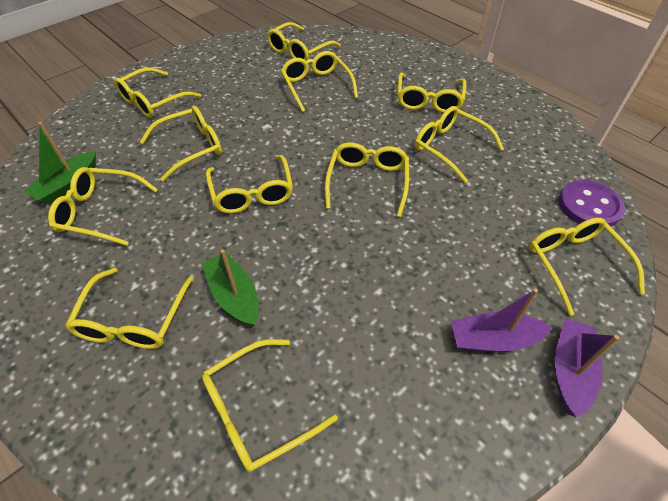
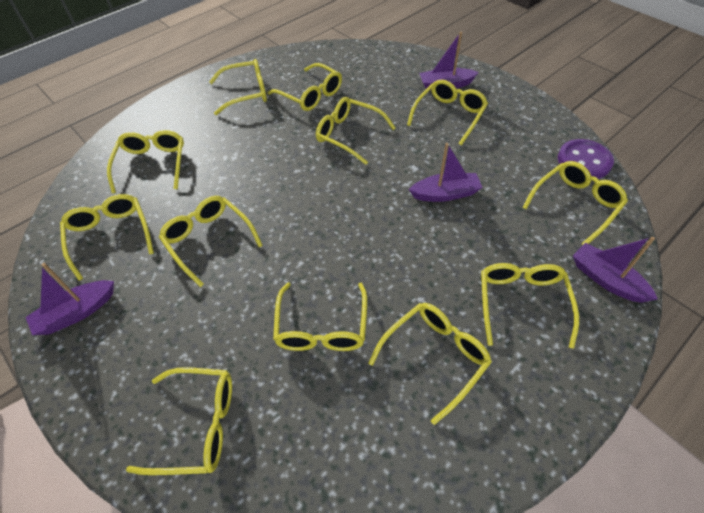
green boat: [24,122,96,205] [202,250,259,326] = 2 -> none = 0
purple boat: [451,288,553,352] [555,319,619,418] = 2 -> [26,263,114,335] [409,143,483,202] [419,32,479,89] [573,237,658,303] = 4

